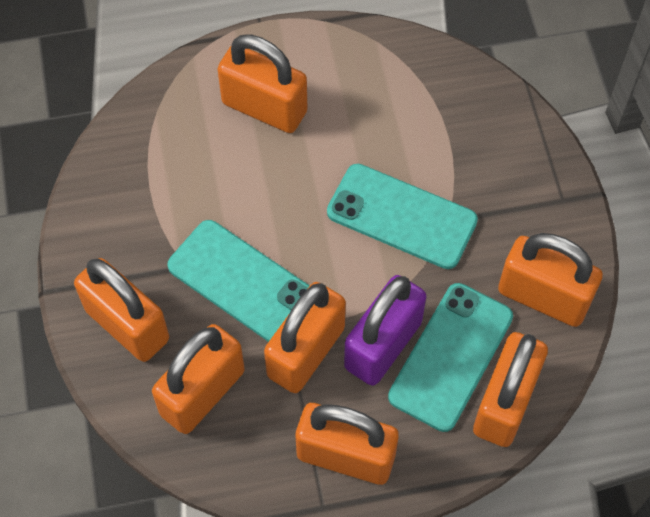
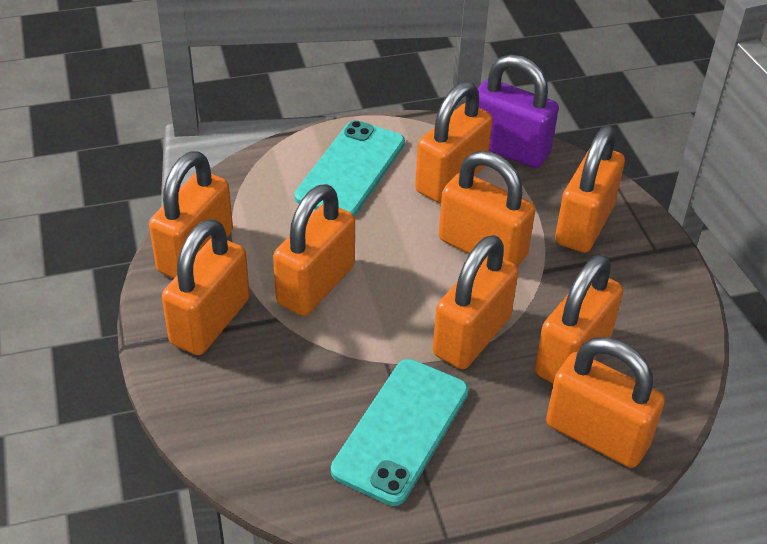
orange padlock: [74,258,169,362] [152,324,245,434] [218,35,307,133] [264,282,346,393] [296,403,399,485] [473,332,548,447] [498,233,603,327] = 7 -> [149,151,233,278] [162,219,250,355] [273,184,355,316] [415,81,493,203] [433,235,518,369] [439,151,535,267] [535,254,623,383] [546,337,665,468] [555,126,625,253] = 9
turquoise phone: [167,220,310,342] [327,164,478,269] [388,283,513,432] = 3 -> [294,120,405,216] [331,359,469,506] = 2

